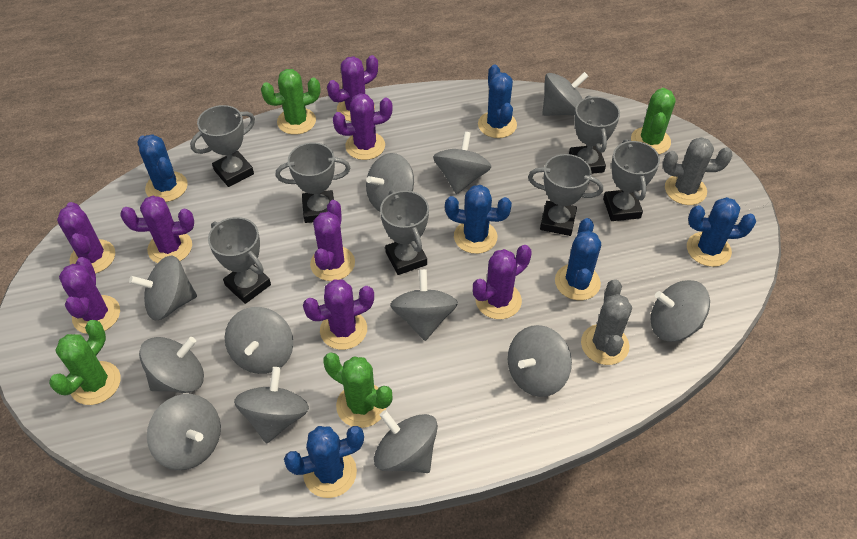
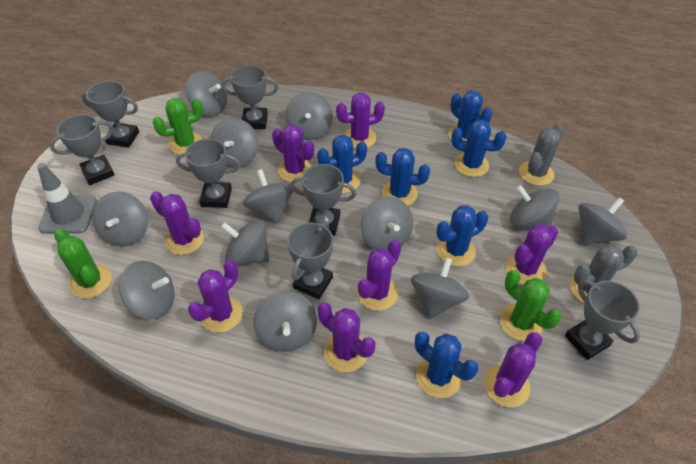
green cactus: [49,320,120,405] [261,69,320,135] [323,353,392,428] [631,88,676,154] = 4 -> [54,229,112,299] [153,98,203,155] [500,270,561,341] = 3
grey traffic cone: none = 0 -> [37,163,97,234] = 1

